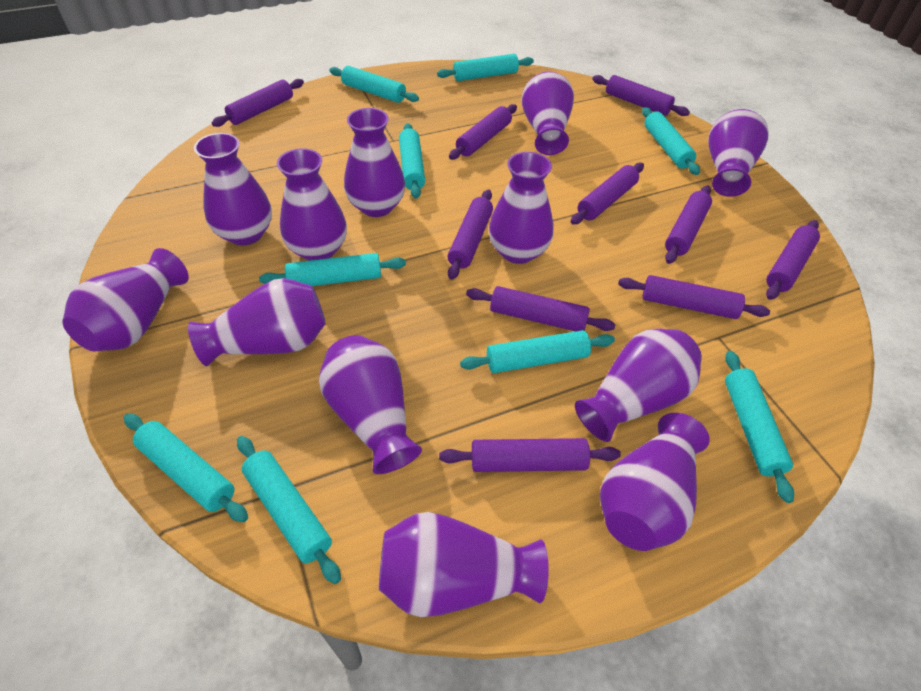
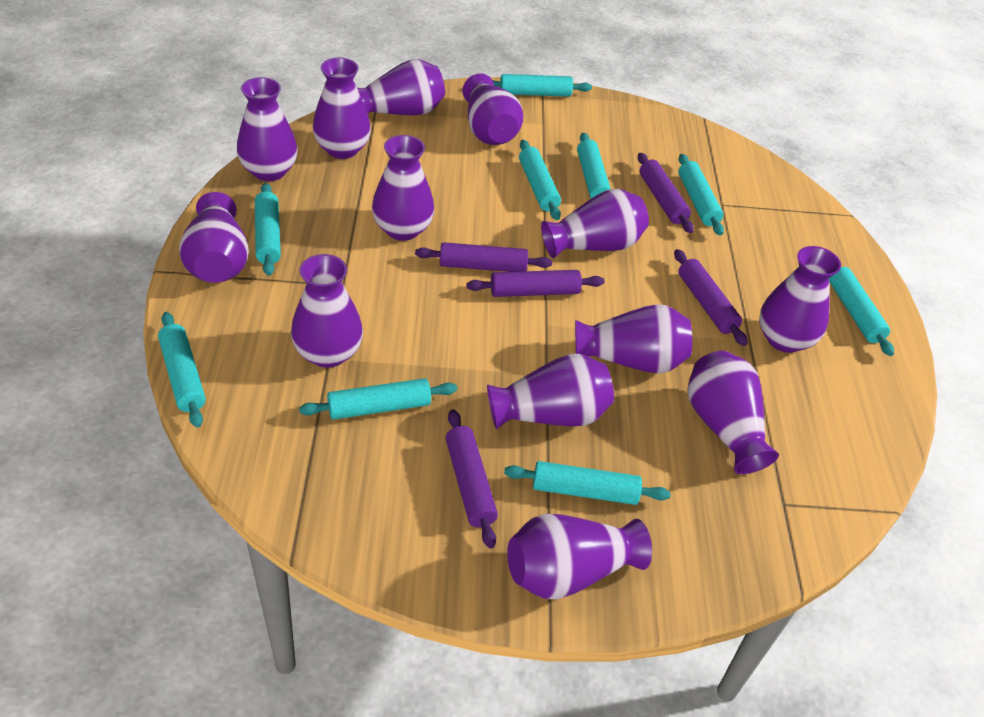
purple rolling pin: [212,79,304,127] [439,438,621,472] [448,190,493,280] [449,104,517,160] [466,286,616,331] [571,163,644,225] [592,75,690,116] [618,275,770,319] [665,186,712,264] [766,220,820,300] = 10 -> [415,242,552,272] [446,409,498,549] [466,270,605,297] [638,153,694,233] [674,249,748,346] = 5
purple vase: [62,248,189,352] [188,278,326,366] [194,133,272,245] [277,148,347,261] [319,335,422,474] [344,108,405,217] [379,512,549,617] [489,152,554,264] [521,71,574,155] [575,329,702,442] [600,413,710,551] [708,109,769,197] = 12 -> [179,192,249,283] [237,77,298,181] [291,254,363,368] [313,58,371,159] [357,59,445,115] [372,135,434,241] [462,73,524,145] [487,354,614,429] [507,514,652,600] [541,189,649,258] [575,304,692,374] [687,351,779,474] [759,246,841,353] = 13

